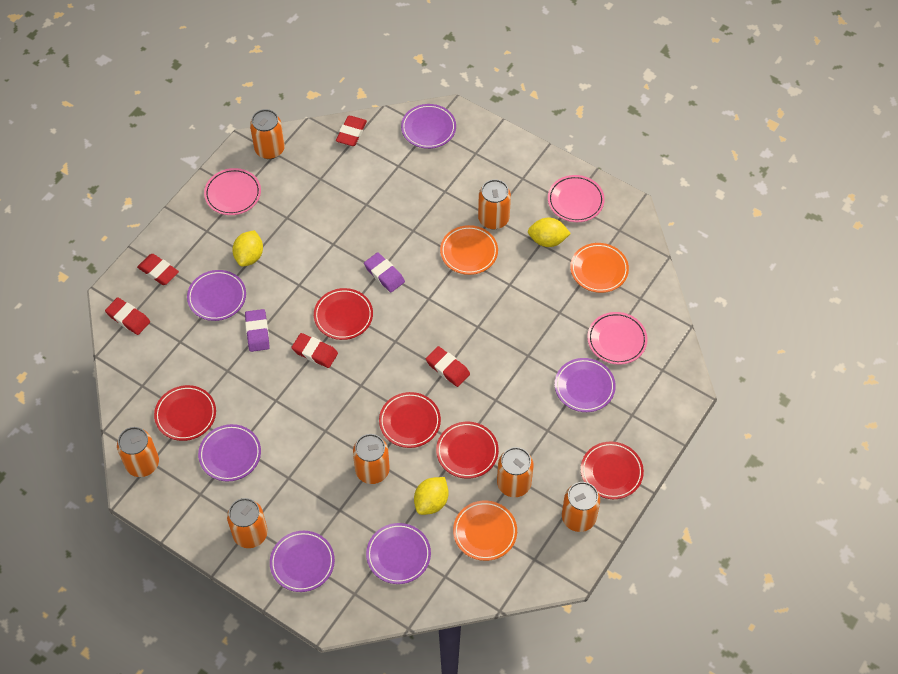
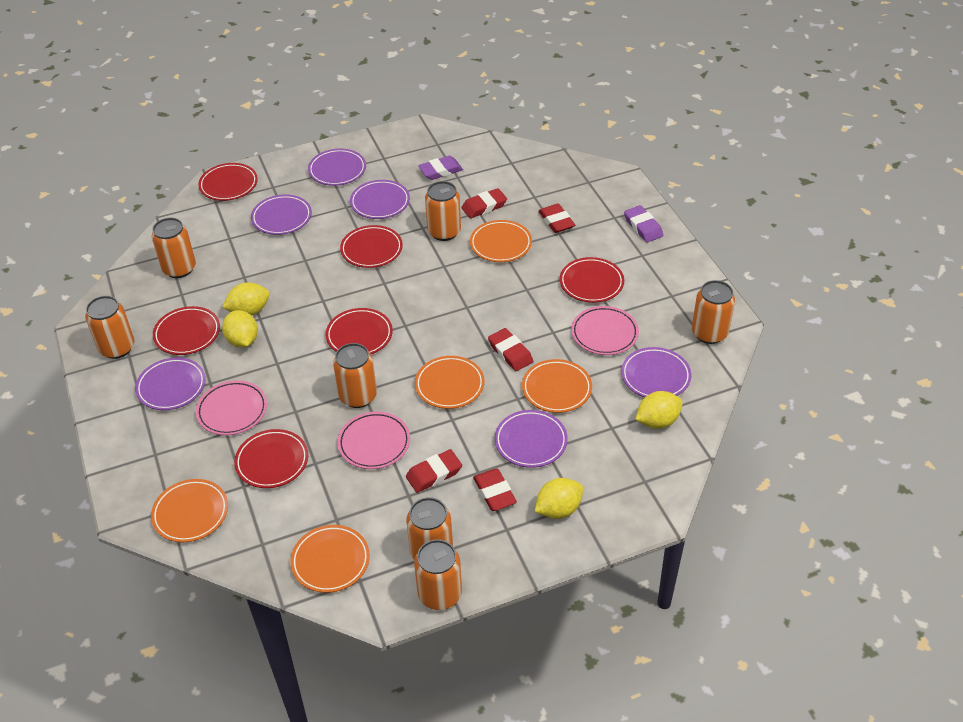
orange plate: [440,225,498,275] [453,501,517,561] [570,243,629,293] = 3 -> [151,479,228,542] [290,525,370,593] [415,356,484,409] [470,220,532,262] [522,359,592,413] = 5
red plate: [154,385,216,441] [314,288,373,340] [379,392,441,448] [436,422,499,479] [581,442,644,499] = 5 -> [153,306,220,355] [198,163,258,201] [234,429,308,488] [326,308,393,354] [340,225,403,268] [560,257,624,303] = 6
yellow lemon: [232,230,263,267] [414,477,449,515] [528,218,571,247] = 3 -> [222,282,270,315] [222,310,258,348] [535,478,583,519] [635,391,683,429] = 4

